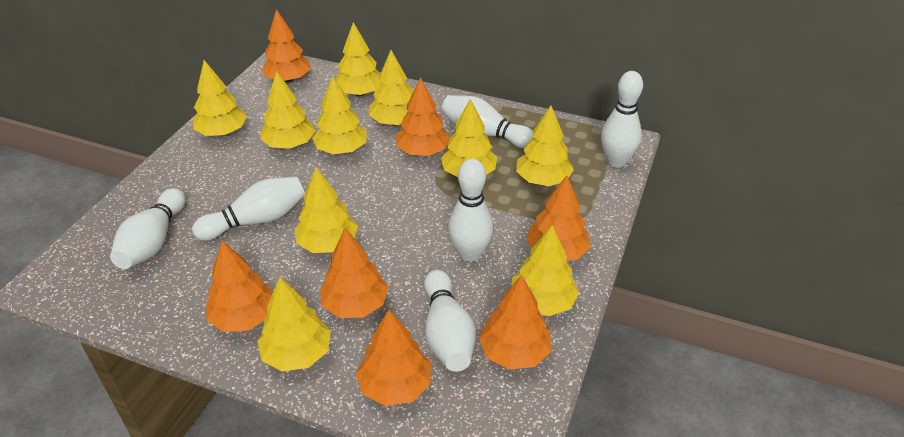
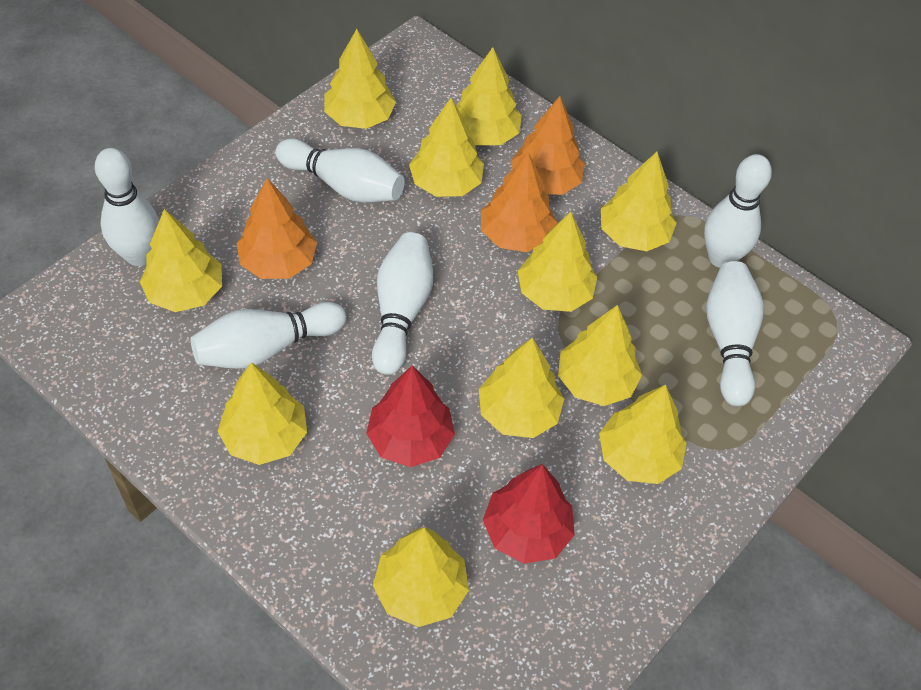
orange tree: [206,241,273,332] [261,9,310,82] [320,228,389,318] [356,309,431,406] [396,78,450,156] [479,275,551,370] [526,175,590,261] = 7 -> [237,178,317,279] [481,152,558,252] [511,96,585,195] = 3
red tree: none = 0 -> [366,365,455,467] [483,464,575,564] = 2
yellow tree: [193,60,247,136] [257,277,331,372] [260,71,315,149] [295,168,358,253] [312,76,367,154] [335,22,381,96] [369,50,413,125] [440,99,497,177] [511,225,579,316] [516,106,574,186] = 10 -> [140,209,222,312] [218,362,307,465] [324,29,396,129] [373,527,469,627] [409,98,484,197] [457,47,522,145] [479,338,564,438] [518,212,597,312] [558,305,642,406] [599,385,687,484] [601,152,677,251] = 11

